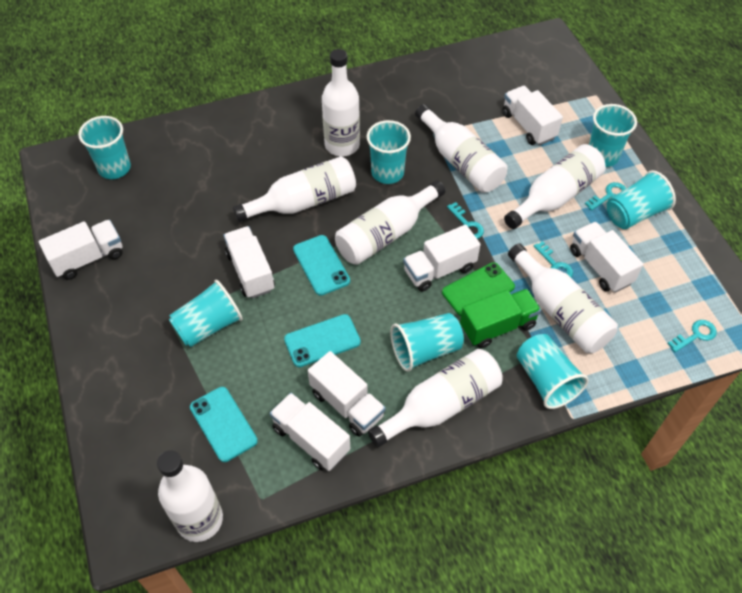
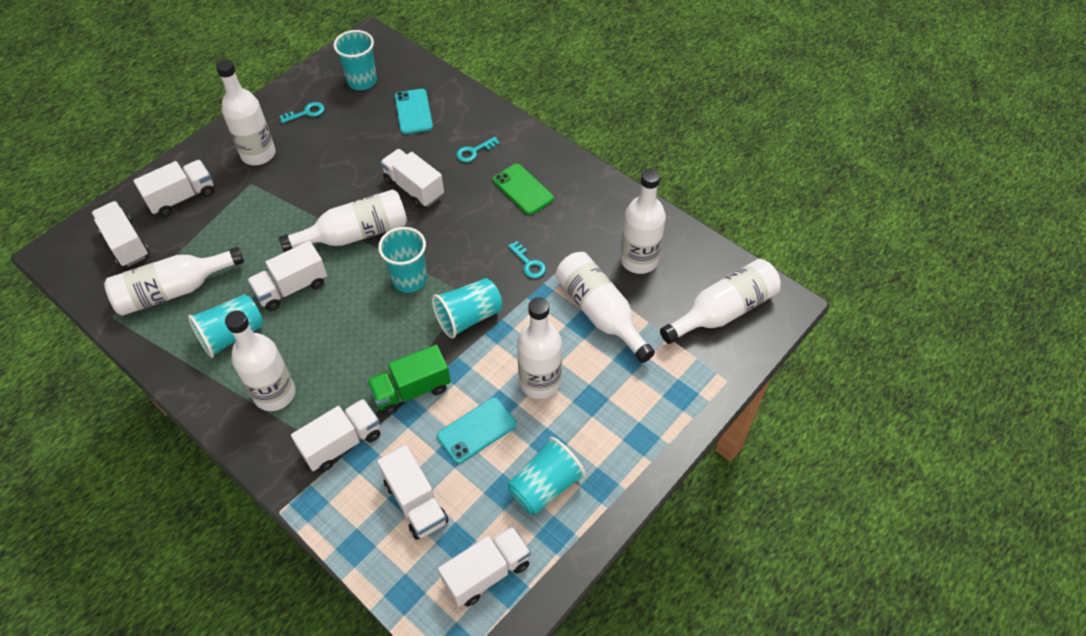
turquoise cup: [78,116,131,179] [169,280,243,347] [367,120,411,184] [390,313,464,372] [517,334,589,409] [589,104,637,167] [607,170,676,229] = 7 -> [188,294,263,358] [334,30,377,90] [378,227,427,293] [432,278,502,338] [507,437,586,515] = 5
turquoise key: [447,202,484,239] [534,241,573,278] [585,182,626,211] [668,320,717,352] = 4 -> [280,102,324,123] [456,137,500,162] [508,241,546,278] = 3
turquoise phone: [190,387,258,462] [284,314,361,367] [293,235,350,296] = 3 -> [395,89,433,134] [437,397,516,464] = 2

